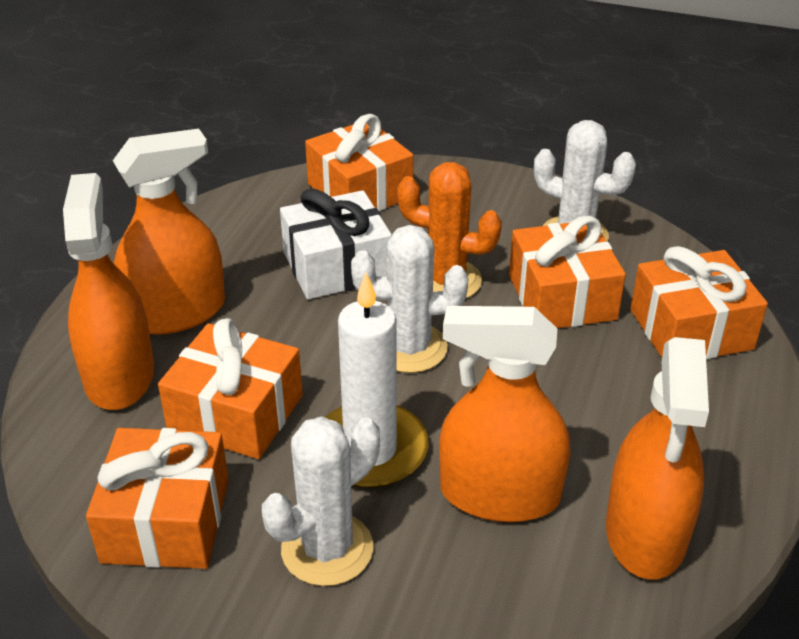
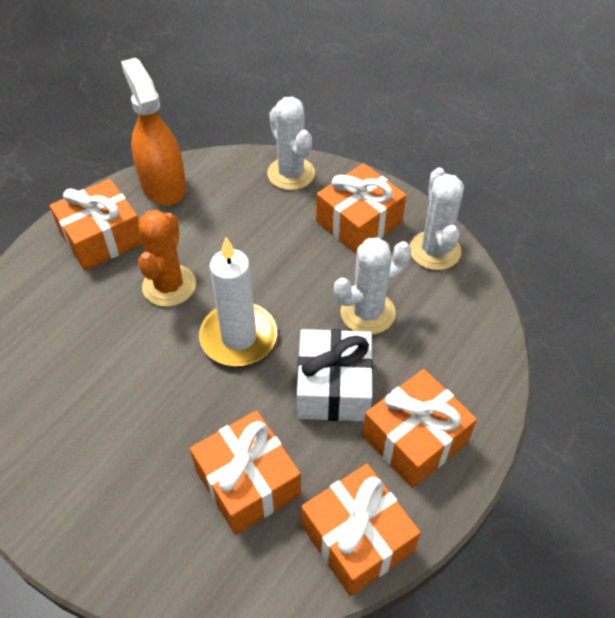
orange spray bottle: [63,173,154,410] [113,129,225,335] [439,306,570,522] [606,337,709,580] = 4 -> [121,58,186,206] = 1

